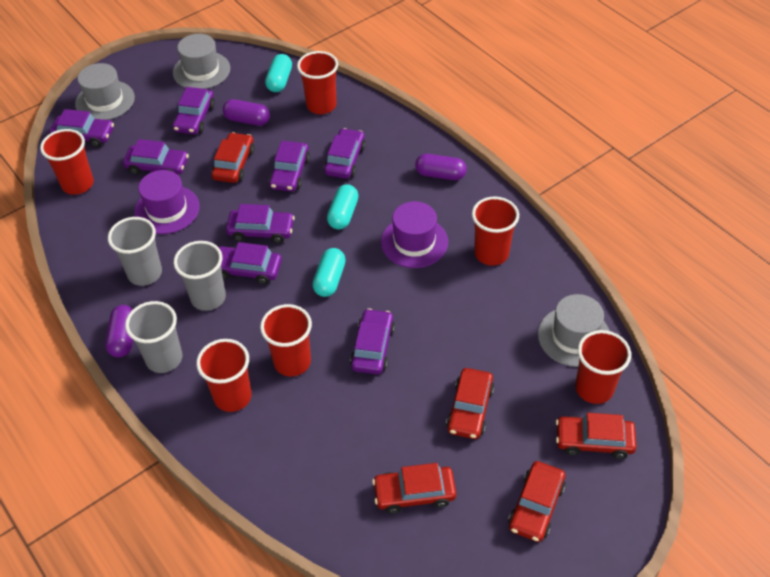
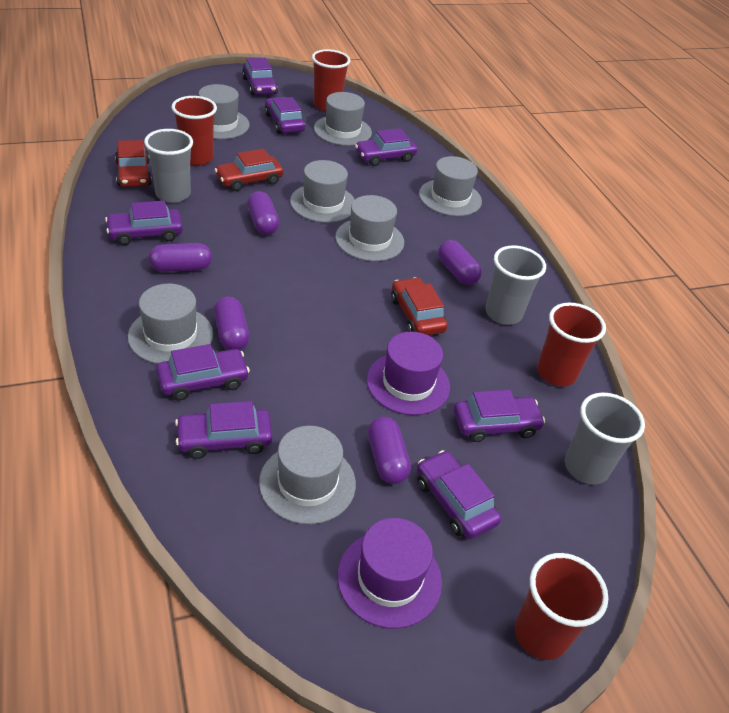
grey hat: [75,63,135,120] [173,34,230,89] [538,294,610,367] = 3 -> [128,284,213,364] [198,84,250,139] [259,426,356,525] [290,160,355,223] [314,92,372,146] [335,195,404,261] [419,156,482,216] = 7
purple capsule: [105,305,133,358] [223,99,270,126] [415,154,467,180] = 3 -> [149,243,212,272] [214,297,250,350] [247,191,279,235] [368,417,411,484] [438,240,482,285] = 5
red car: [212,132,255,183] [372,463,456,514] [446,368,494,439] [508,461,566,542] [556,413,637,459] = 5 -> [115,140,152,187] [215,149,283,191] [391,277,448,335] = 3
red cup: [40,129,94,195] [196,339,252,412] [260,304,312,377] [297,51,338,114] [472,196,519,266] [575,330,631,404] = 6 -> [172,96,217,166] [312,49,350,111] [515,553,609,660] [537,303,606,386] = 4
turquoise capsule: [265,54,292,92] [312,248,346,297] [327,184,359,229] = 3 -> none = 0

